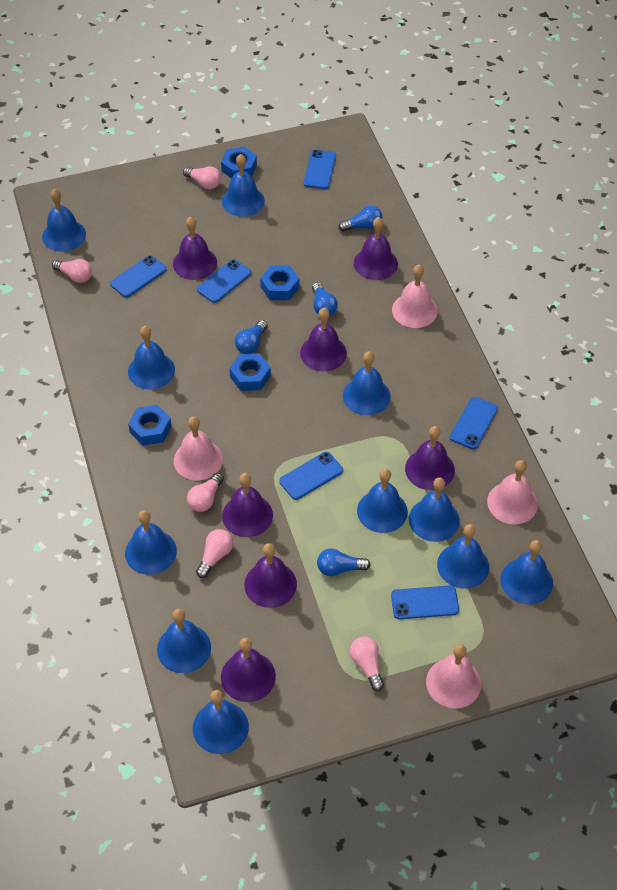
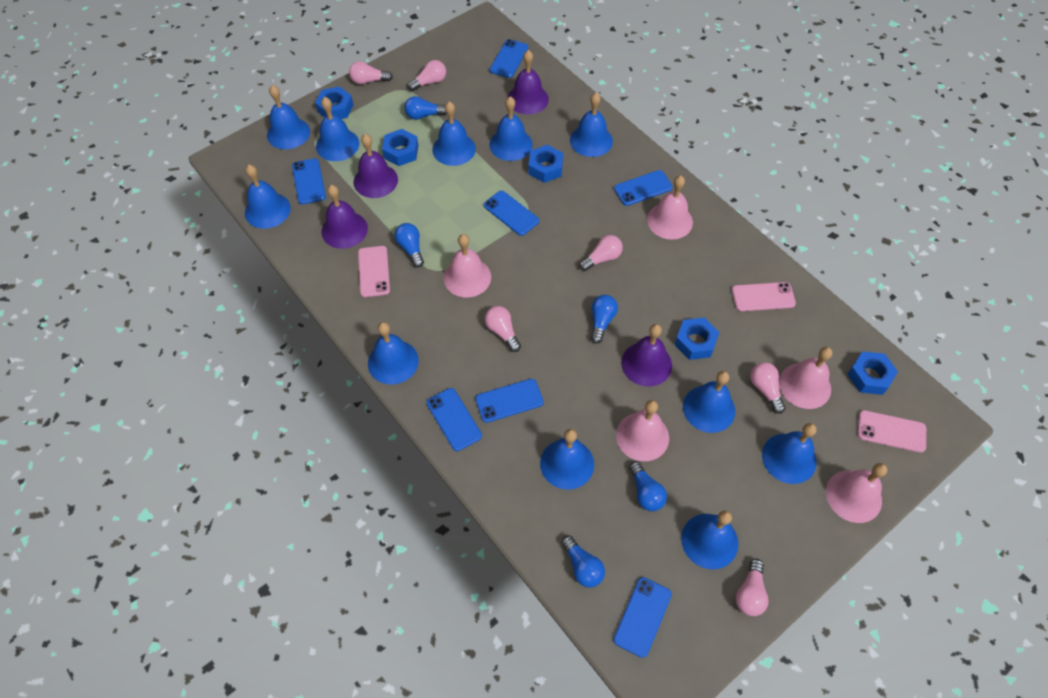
blue light bulb: [235,320,268,354] [312,282,338,316] [317,548,371,576] [338,206,382,232] = 4 -> [394,223,424,267] [404,96,447,120] [561,535,605,588] [591,295,618,344] [629,461,667,511] = 5
blue nut: [128,405,171,446] [221,147,257,179] [229,353,271,391] [260,265,299,300] = 4 -> [315,86,353,119] [382,129,419,166] [528,145,563,183] [675,318,720,360] [847,351,898,395] = 5
blue phone: [110,255,167,298] [197,259,251,303] [279,452,343,500] [304,150,336,189] [391,585,459,619] [450,397,498,449] = 6 -> [292,158,326,204] [427,388,482,451] [475,379,544,423] [484,191,539,236] [490,39,528,78] [613,577,672,658] [614,170,673,206] = 7
pink bell: [174,416,223,481] [392,265,438,328] [426,644,481,709] [487,460,538,524] = 4 -> [444,234,491,298] [616,400,669,461] [647,176,693,240] [779,347,832,409] [826,463,887,523] = 5
pink light bulb: [52,259,92,283] [183,166,221,189] [187,473,224,512] [196,529,233,578] [350,637,384,691] = 5 -> [349,61,393,85] [408,60,446,91] [485,306,521,352] [579,235,623,271] [736,559,769,616] [750,362,786,414] = 6
pink phone: none = 0 -> [358,246,390,297] [732,282,796,311] [858,410,926,453] = 3
purple bell: [173,217,217,280] [221,638,276,702] [222,473,273,537] [244,543,297,608] [300,308,347,372] [354,217,398,280] [405,426,455,490] = 7 -> [321,185,368,249] [353,134,398,198] [507,50,549,114] [621,324,672,387] = 4

